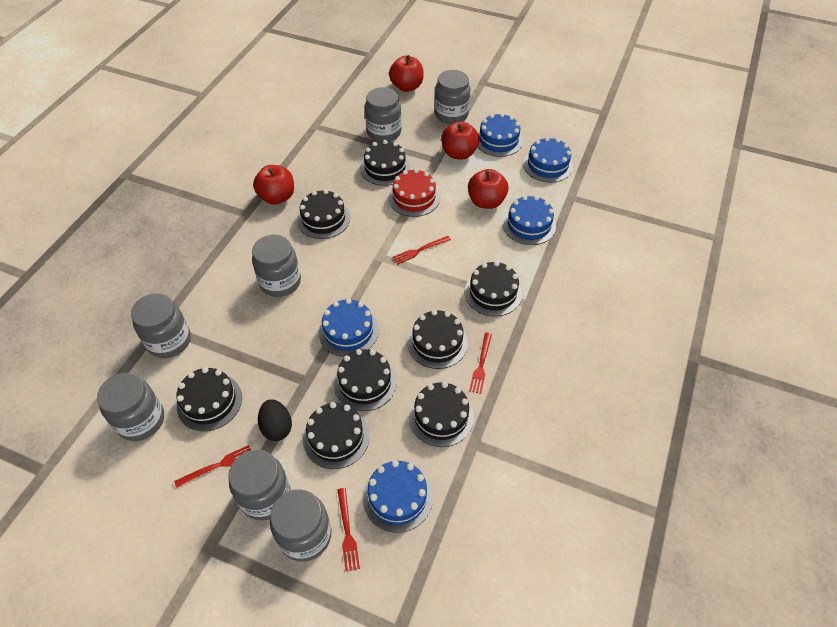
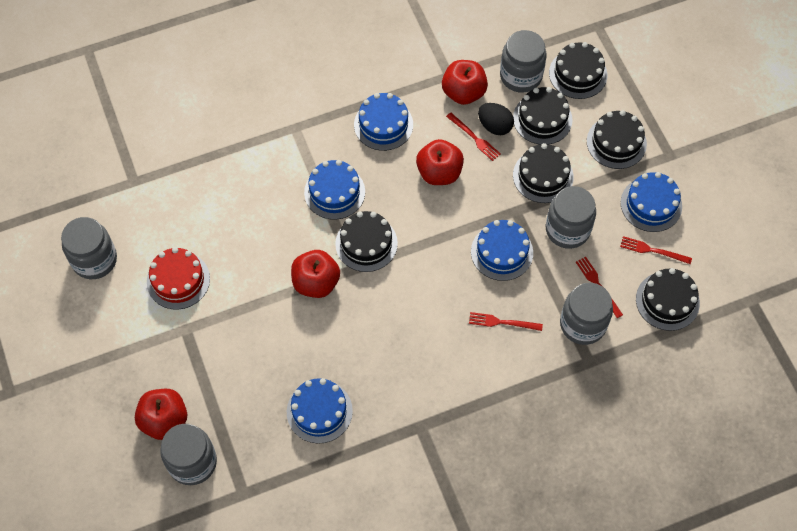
black cake: [176,367,242,431] [297,189,350,239] [303,402,370,469] [334,349,397,411] [360,140,410,186] [407,310,468,369] [409,382,474,447] [465,261,522,316] = 8 -> [335,211,398,272] [513,87,573,144] [513,143,574,203] [549,42,607,99] [587,110,647,169] [636,268,700,331] = 6
grey jar: [97,373,164,441] [131,293,191,358] [228,450,291,520] [252,235,301,297] [270,489,332,561] [365,87,402,142] [435,70,470,124] = 7 -> [61,217,117,279] [160,424,217,485] [500,30,546,93] [546,186,596,249] [560,283,613,345] = 5

